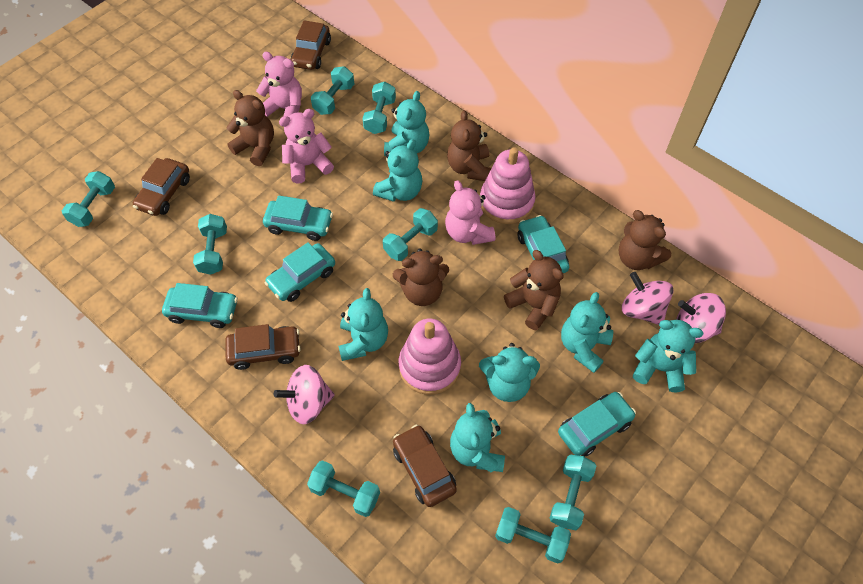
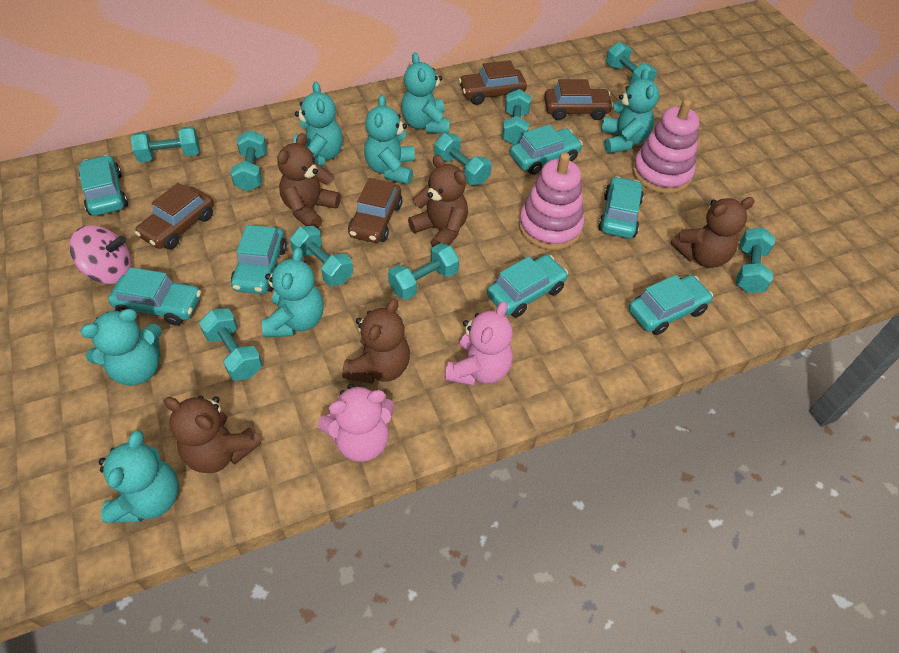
pink spinning top: [274,365,335,424] [622,272,674,325] [676,293,726,343] = 3 -> [69,225,132,284] = 1
pink teddy bear: [256,52,302,117] [279,109,334,184] [445,180,495,245] = 3 -> [318,384,395,462] [444,301,513,386] = 2
turquoise car: [162,283,238,328] [263,195,333,241] [264,242,335,302] [518,215,569,273] [558,392,636,457] = 5 -> [79,155,128,216] [108,267,201,326] [231,225,287,294] [487,255,568,318] [510,124,583,175] [598,176,644,238] [629,275,713,335] = 7
turquoise dumbbell: [62,171,115,227] [193,214,227,275] [307,461,380,517] [311,66,354,115] [362,82,396,134] [383,208,438,261] [495,507,571,564] [550,454,596,530] = 8 -> [131,126,200,162] [199,308,263,381] [230,130,267,191] [290,226,353,286] [388,243,459,300] [434,133,491,185] [502,89,531,145] [606,42,657,84] [736,227,775,293] = 9

